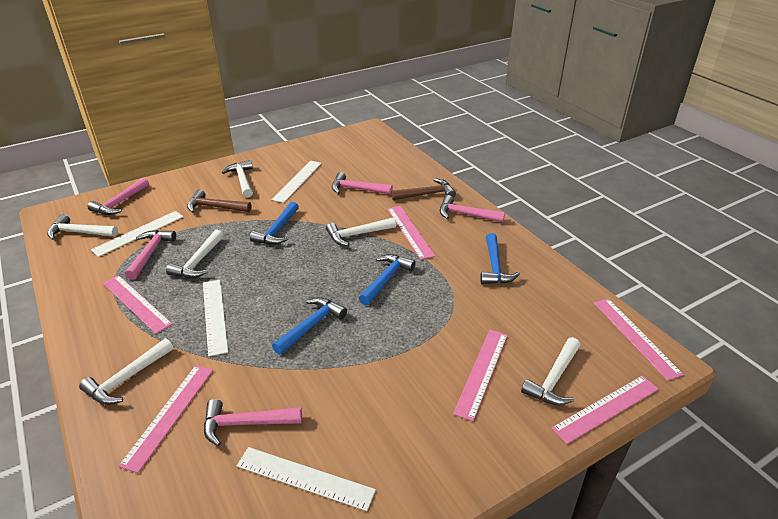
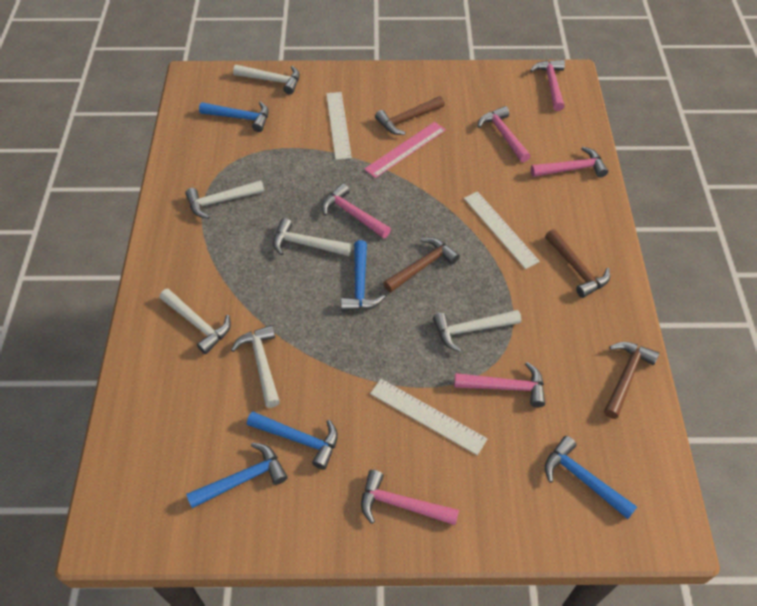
blue hammer: [250,202,299,245] [272,297,347,355] [359,254,416,305] [480,233,520,284] = 4 -> [186,443,288,508] [199,102,269,132] [247,411,338,470] [341,240,385,311] [545,436,637,519] = 5
brown hammer: [187,189,251,213] [391,179,456,200] = 2 -> [375,96,445,135] [383,237,460,293] [545,229,610,298] [604,342,659,419] = 4
pink hammer: [88,178,149,215] [125,230,176,280] [204,399,302,446] [332,172,393,194] [440,195,505,222] = 5 -> [322,183,391,238] [361,470,459,525] [454,362,545,407] [478,106,531,163] [530,60,565,111] [531,147,608,177] = 6
pink ruler: [103,275,173,334] [119,365,213,473] [387,206,435,260] [453,330,508,421] [552,375,659,444] [594,298,684,381] = 6 -> [364,122,446,178] = 1
white ruler: [91,211,183,257] [203,280,228,357] [237,447,376,511] [272,161,322,203] = 4 -> [326,92,352,160] [370,379,487,455] [464,192,540,269] = 3

